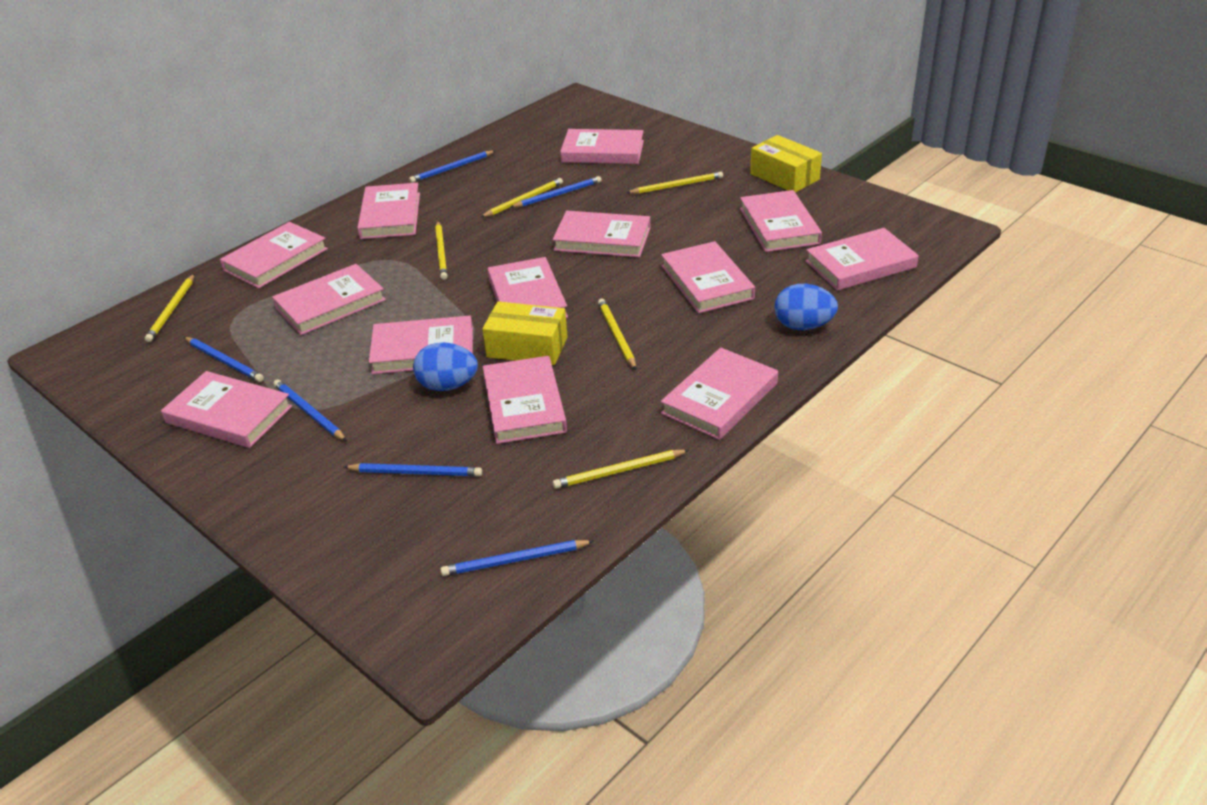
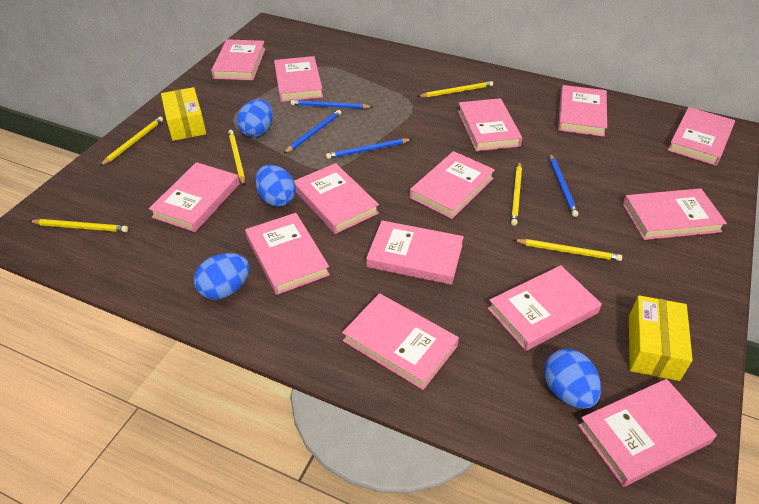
blue egg: [413,342,478,391] [775,284,838,330] = 2 -> [194,253,249,300] [237,99,273,137] [255,165,296,207] [544,349,601,409] = 4
blue pencil: [184,337,264,382] [273,379,347,441] [344,463,482,476] [409,150,495,183] [440,540,594,576] [511,176,602,208] = 6 -> [283,110,341,154] [291,100,373,109] [326,139,412,159] [550,154,578,217] = 4
pink book: [161,371,292,448] [220,222,328,288] [272,264,386,335] [357,183,420,239] [369,316,473,374] [483,356,567,444] [488,257,568,318] [553,211,651,257] [560,129,644,164] [661,241,755,313] [661,348,778,440] [740,190,822,252] [805,228,919,290] = 13 -> [149,162,240,232] [211,39,265,80] [245,213,330,295] [274,56,323,102] [294,163,379,234] [342,293,459,390] [366,220,464,285] [410,151,495,219] [458,98,522,151] [488,265,602,351] [558,85,607,137] [578,379,717,487] [623,188,727,240] [668,107,735,166] = 14

